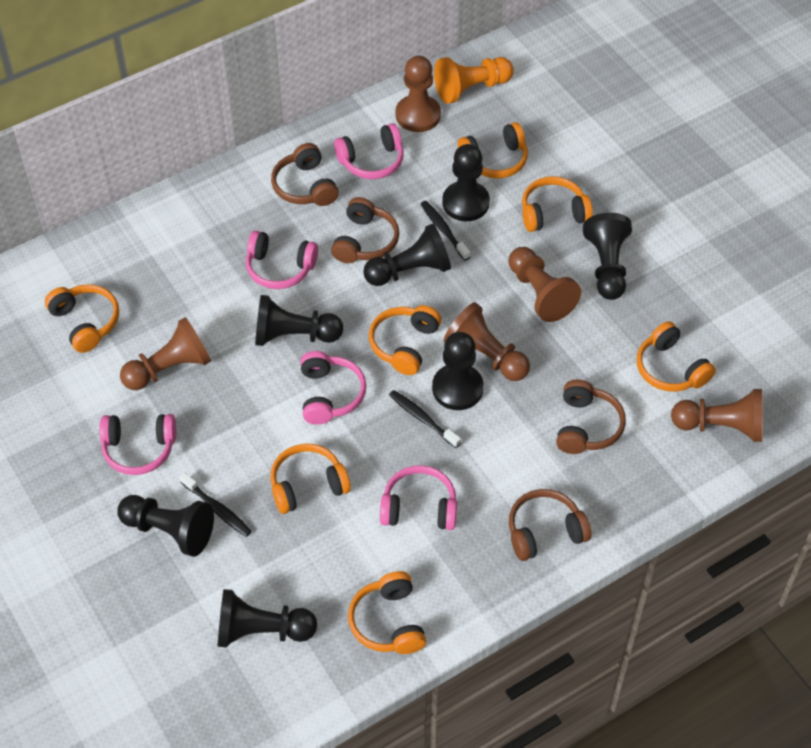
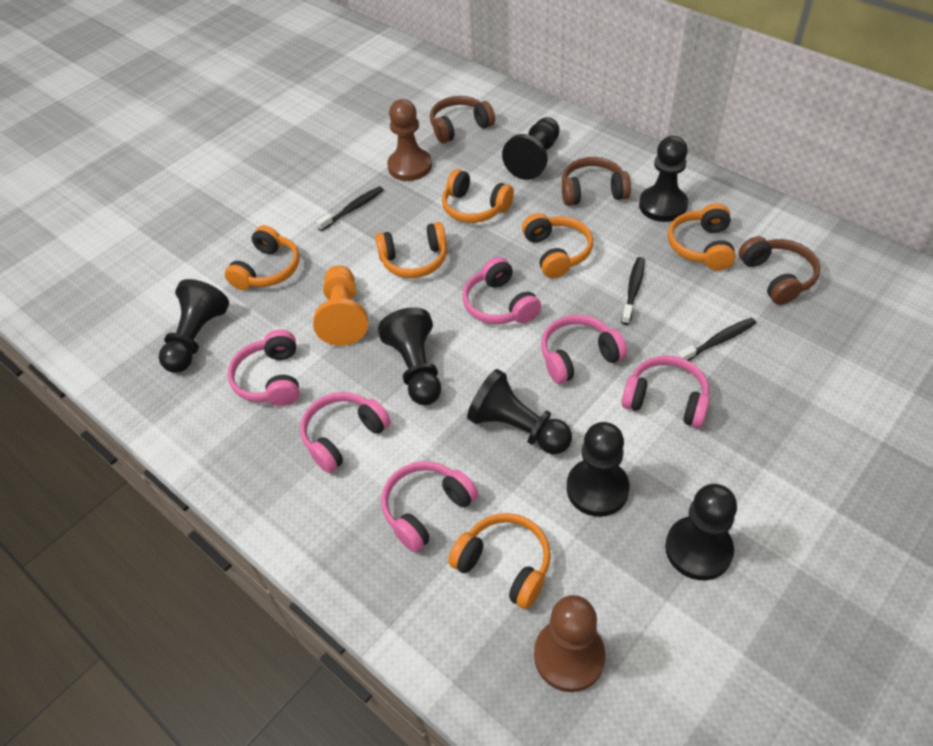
brown headphones: [271,143,339,206] [331,197,399,263] [509,489,591,561] [556,379,626,454] = 4 -> [430,96,495,143] [562,157,631,206] [739,236,820,305] = 3
brown pawn: [120,317,211,390] [396,56,441,132] [444,302,530,381] [508,247,581,322] [671,389,763,442] = 5 -> [387,99,432,181] [534,595,606,692] = 2
orange headphones: [45,285,119,353] [270,444,351,514] [348,571,426,654] [369,305,441,375] [458,122,528,178] [522,176,593,232] [637,321,716,392] = 7 -> [225,225,300,290] [375,222,447,278] [442,169,514,223] [448,513,551,609] [522,213,593,278] [668,203,735,271] = 6
pink headphones: [99,414,176,475] [246,231,318,289] [300,351,367,425] [334,123,404,179] [380,465,457,530] = 5 -> [227,330,300,406] [300,392,391,473] [381,461,478,552] [462,257,541,324] [541,315,627,384] [622,355,710,428] = 6

